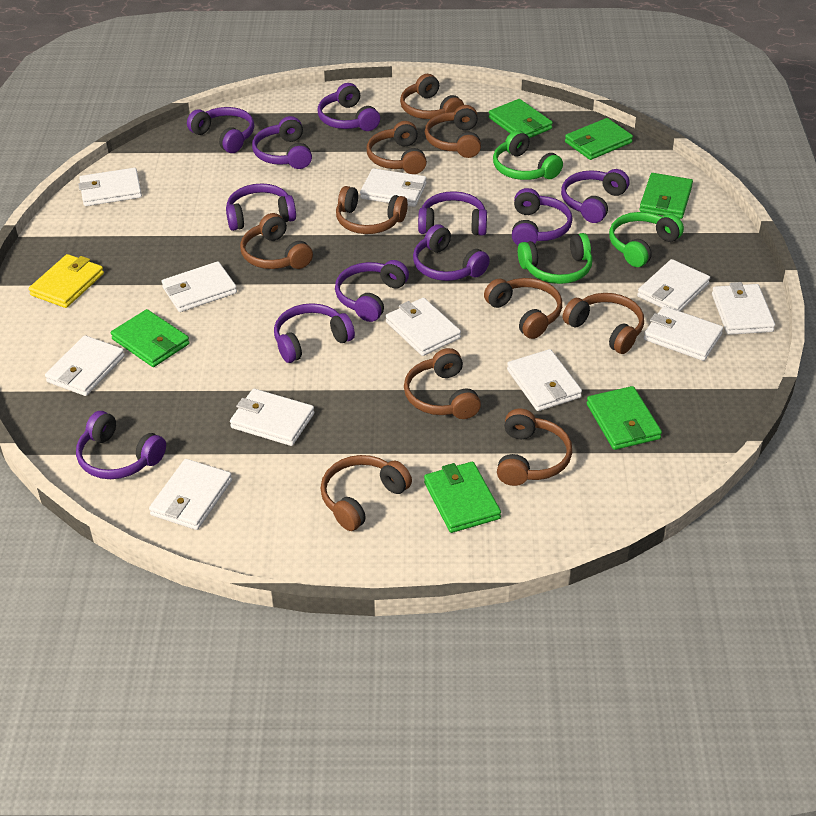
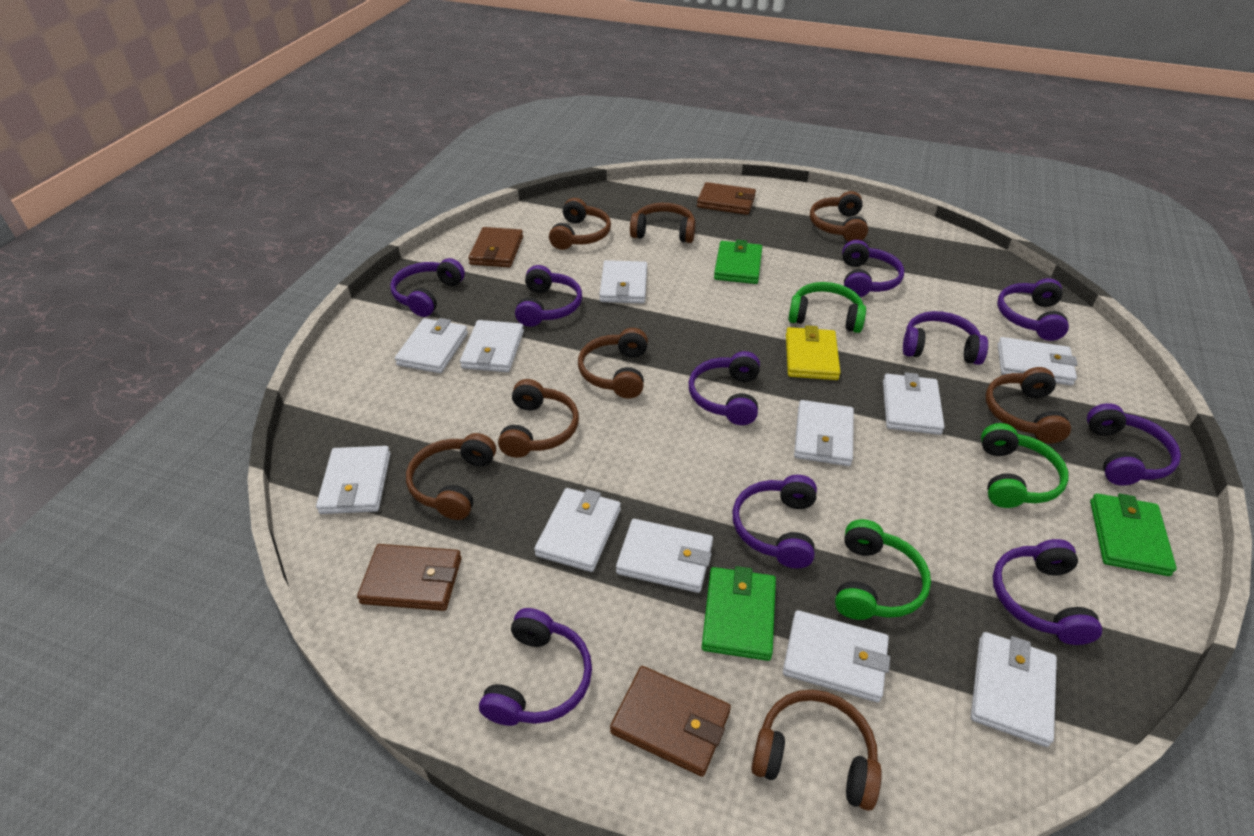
brown headphones: [240,213,313,269] [320,455,412,531] [336,186,408,234] [367,121,427,174] [400,74,464,119] [404,348,481,419] [425,105,481,158] [484,278,562,339] [497,409,572,486] [563,293,644,354] = 10 -> [406,433,496,520] [498,379,579,458] [549,198,611,250] [578,328,648,399] [630,203,695,243] [751,689,882,811] [810,191,868,242] [986,367,1071,443] = 8
brown wallet: none = 0 -> [357,544,462,611] [468,227,523,268] [610,666,731,777] [697,182,756,215] = 4
green wallet: [111,309,190,367] [424,462,501,533] [489,99,553,138] [565,118,633,160] [587,386,662,450] [639,173,693,219] = 6 -> [702,566,776,661] [714,240,762,284] [1090,493,1177,576] = 3
purple headphones: [76,411,166,479] [187,107,254,153] [226,183,296,231] [252,116,312,169] [274,303,355,363] [318,83,380,131] [335,260,409,322] [413,224,490,281] [418,191,487,236] [512,188,573,245] [561,169,629,223] = 11 -> [390,258,465,317] [479,608,592,726] [515,265,582,327] [688,351,760,425] [732,475,817,568] [842,240,904,297] [903,311,988,365] [993,539,1102,645] [997,278,1069,341] [1087,403,1181,486] = 10

